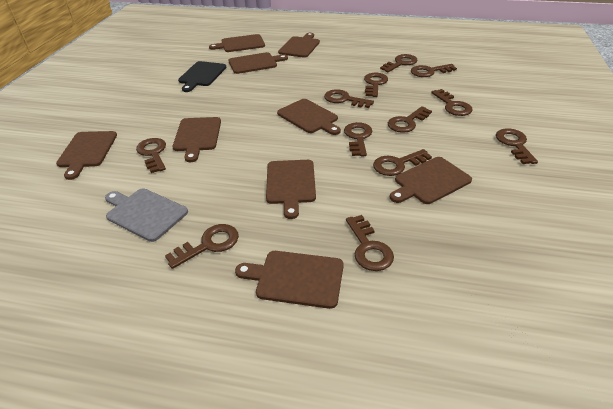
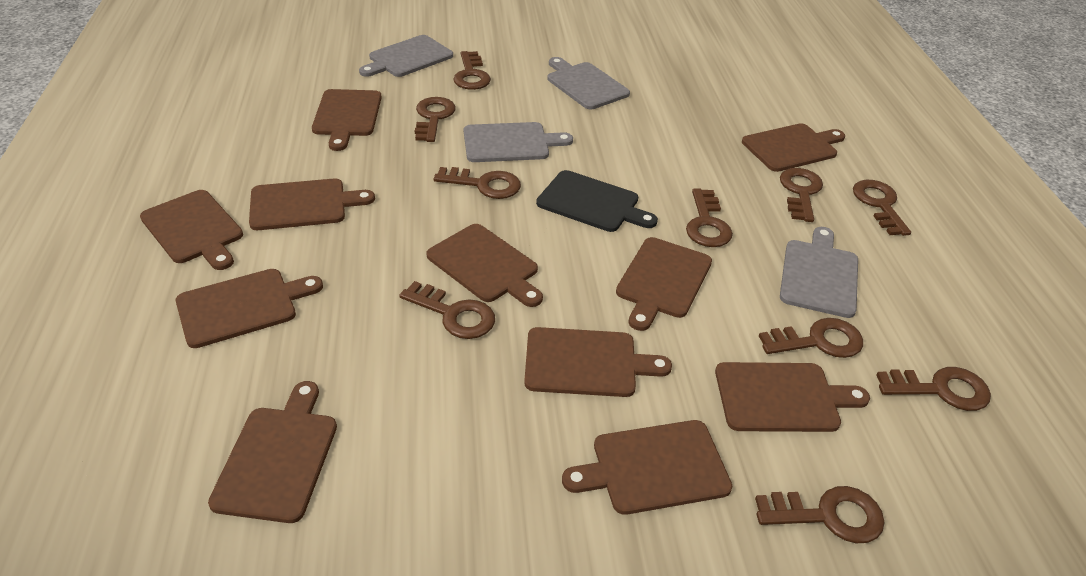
brown cutting board: [56,131,117,180] [172,117,221,162] [209,34,265,52] [229,52,288,74] [235,251,344,309] [266,160,316,219] [277,99,341,135] [278,33,320,58] [390,157,472,204] = 9 -> [140,190,243,270] [176,269,323,348] [208,381,337,523] [249,179,375,230] [312,89,382,151] [426,224,543,307] [524,327,672,397] [562,420,732,515] [616,237,712,331] [715,362,870,432] [742,123,845,172] = 11
brown key: [136,138,166,173] [165,224,239,269] [324,89,374,108] [344,122,372,157] [346,215,394,271] [364,73,388,97] [373,149,432,176] [380,54,418,72] [388,106,432,133] [411,64,457,77] [431,89,472,116] [496,128,538,164] = 12 -> [399,281,495,339] [415,97,456,142] [434,167,521,199] [453,51,491,90] [686,188,733,247] [755,486,885,543] [759,318,863,358] [780,168,823,222] [853,180,911,236] [876,367,991,411] = 10
grey cutting board: [105,188,188,242] = 1 -> [359,35,453,77] [464,122,573,162] [547,57,630,110] [780,227,858,318] = 4

